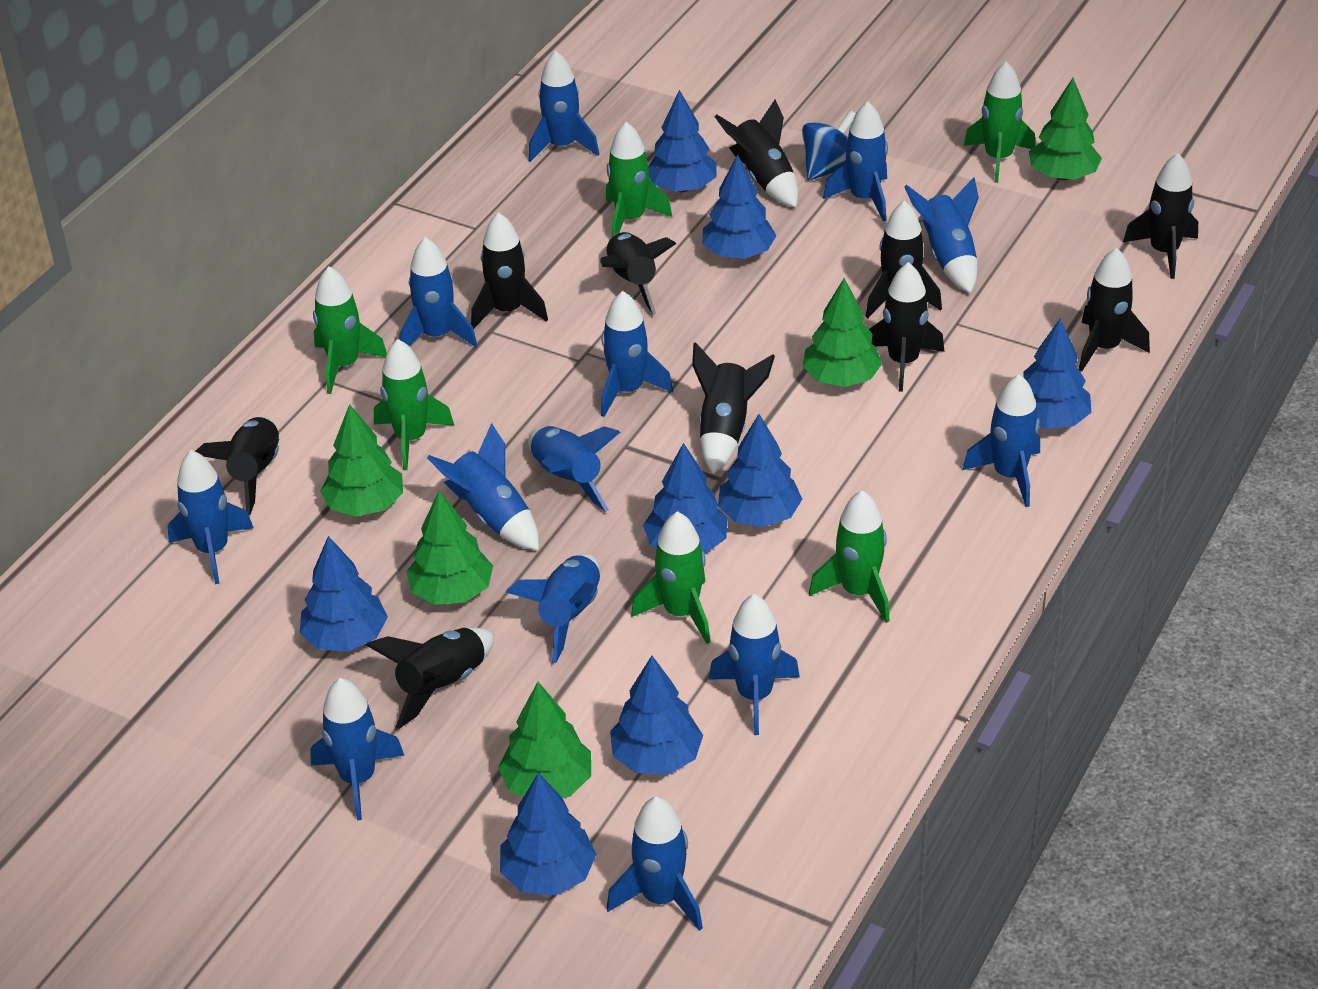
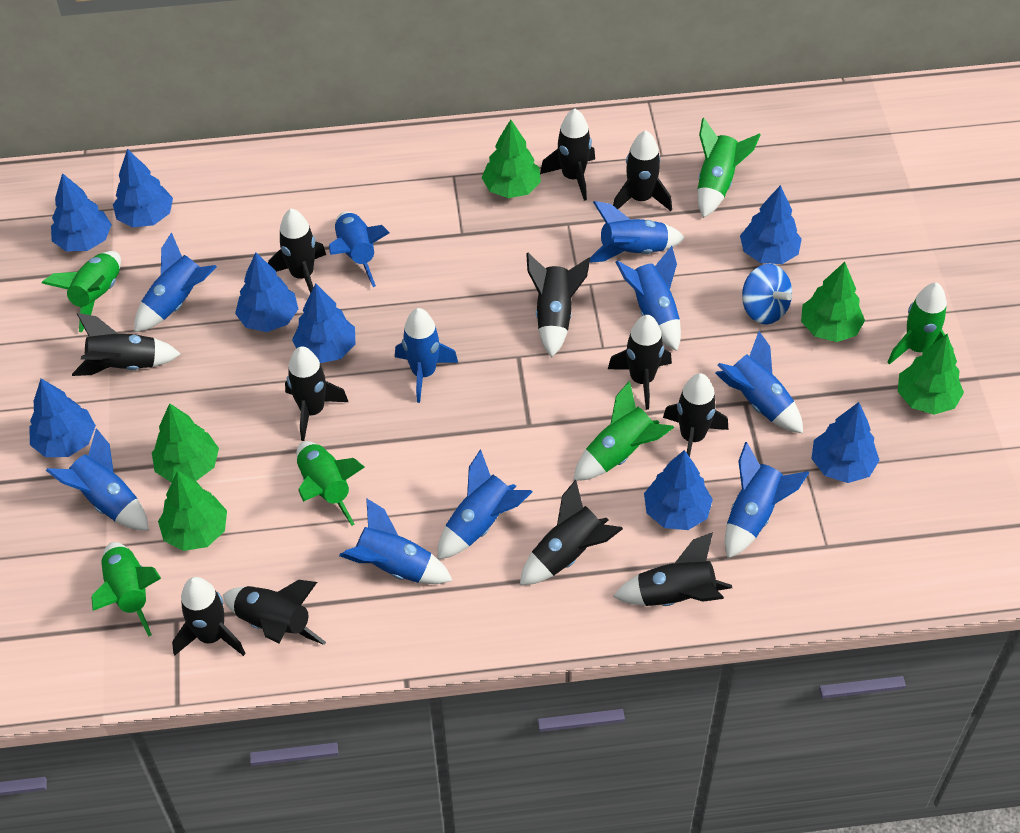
black rocket: [195,416,279,515] [366,628,494,729] [471,212,548,329] [600,232,676,314] [692,342,775,474] [715,99,798,207] [866,201,942,318] [869,262,944,392] [1079,248,1150,372] [1123,153,1198,279] = 10 -> [72,313,180,376] [172,577,246,656] [223,580,326,645] [268,209,326,293] [285,346,348,441] [520,480,623,585] [526,253,590,357] [540,109,595,201] [608,315,672,410] [613,130,672,211] [613,532,732,606] [663,373,728,457] = 12
blue rocket: [168,450,253,584] [310,678,404,820] [399,237,477,347] [427,423,539,550] [506,554,600,663] [528,51,599,162] [528,426,620,512] [601,291,673,417] [607,797,703,931] [709,594,800,735] [823,101,888,222] [904,177,979,293] [962,374,1040,507] = 13 -> [46,429,149,531] [134,232,217,332] [329,211,390,287] [339,498,453,584] [395,308,458,403] [437,450,532,560] [590,201,685,263] [616,246,681,351] [715,331,803,433] [725,442,809,558] = 10

